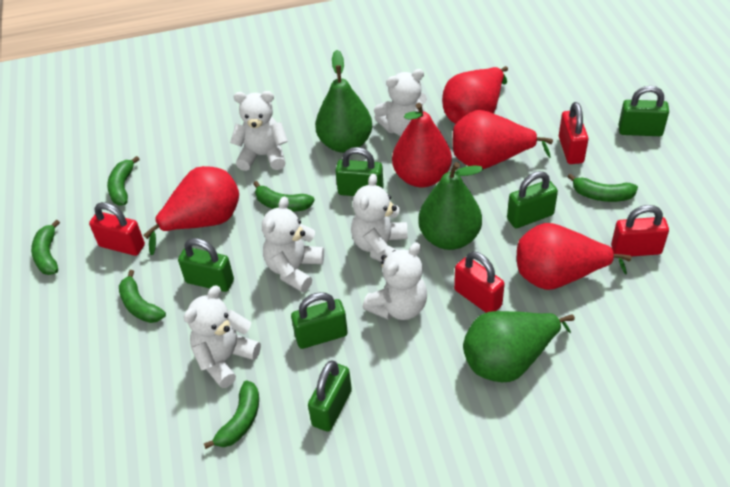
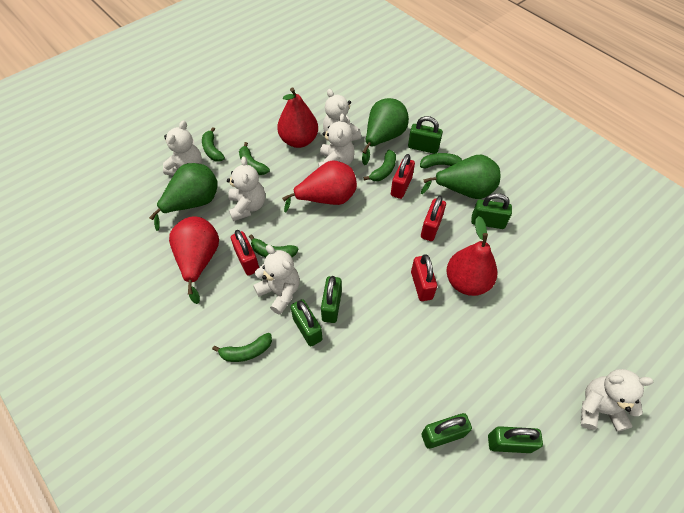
red pear: [143,166,239,255] [392,103,452,187] [442,66,508,124] [453,110,553,169] [517,223,631,290] = 5 -> [169,216,219,304] [277,87,318,148] [282,160,357,212] [446,216,497,296] = 4

